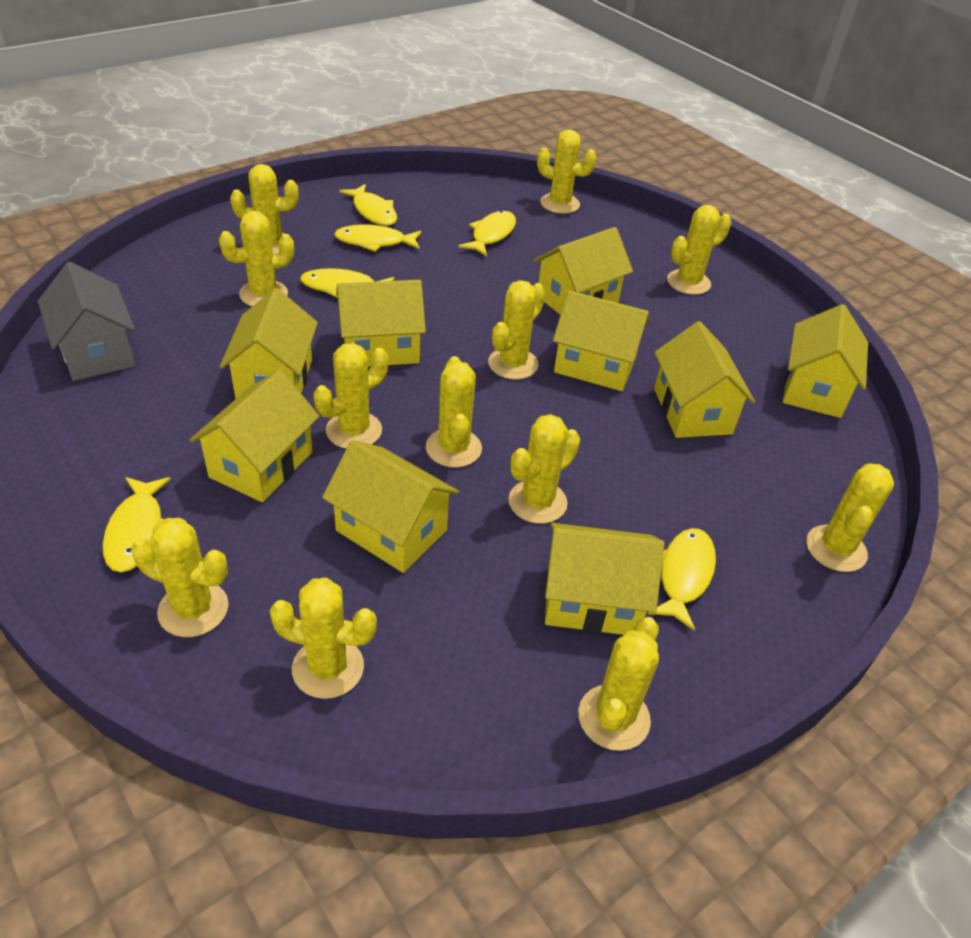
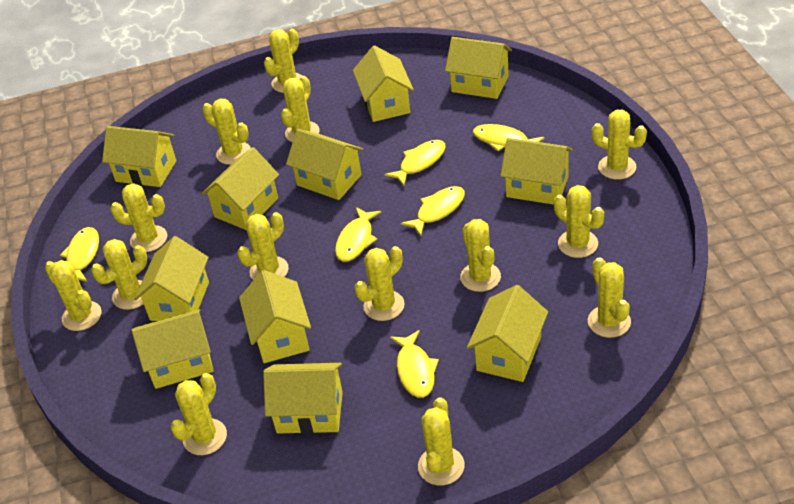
grey house: [38,262,136,381] = 1 -> none = 0
yellow cactus: [131,518,229,637] [219,211,294,306] [230,164,299,254] [270,578,377,699] [313,343,388,449] [426,356,482,468] [488,280,545,380] [508,414,580,524] [537,129,597,214] [578,617,659,751] [667,205,731,295] [806,463,894,572] = 12 -> [45,260,101,331] [91,239,147,310] [111,183,167,252] [170,373,227,455] [202,99,251,165] [237,212,289,280] [264,29,302,93] [281,76,320,143] [354,246,404,321] [418,397,465,486] [460,219,501,292] [554,185,604,258] [588,257,631,338] [592,109,647,180] = 14
yellow house: [190,370,319,502] [220,288,318,399] [322,440,459,573] [336,280,426,366] [534,227,633,315] [545,523,664,635] [553,291,650,391] [654,321,755,438] [783,304,868,418] = 9 -> [102,126,176,187] [132,309,214,389] [134,236,209,321] [201,147,279,230] [239,270,311,363] [263,363,343,434] [286,129,363,200] [353,45,414,122] [445,37,512,99] [467,285,548,382] [500,138,573,205] = 11

